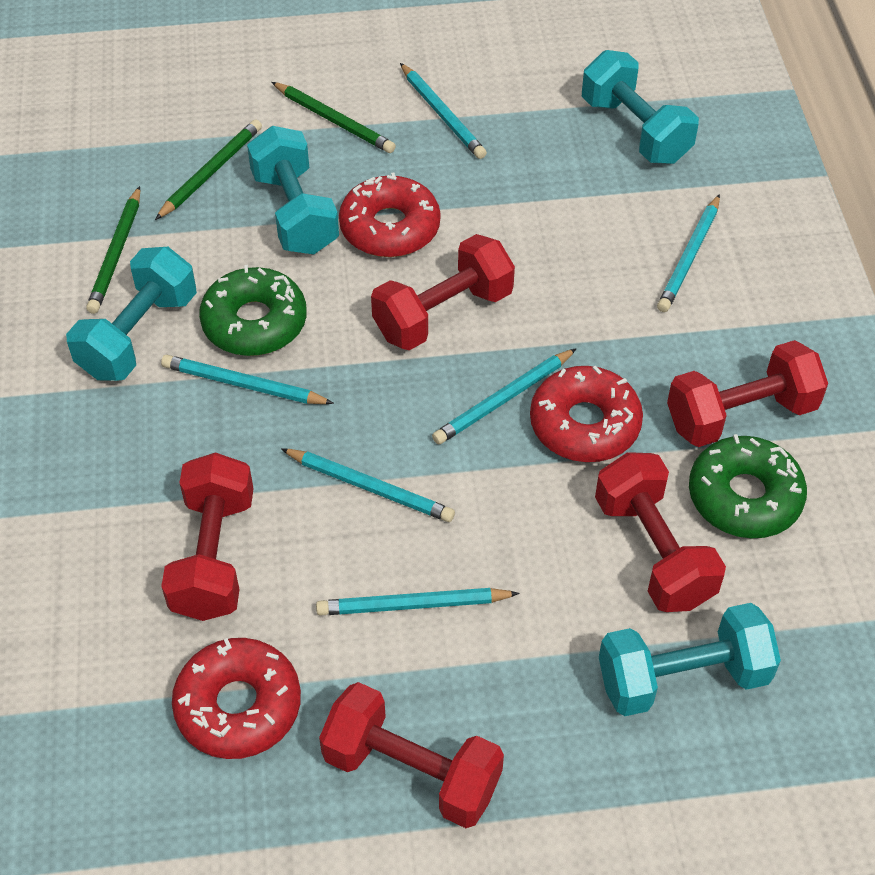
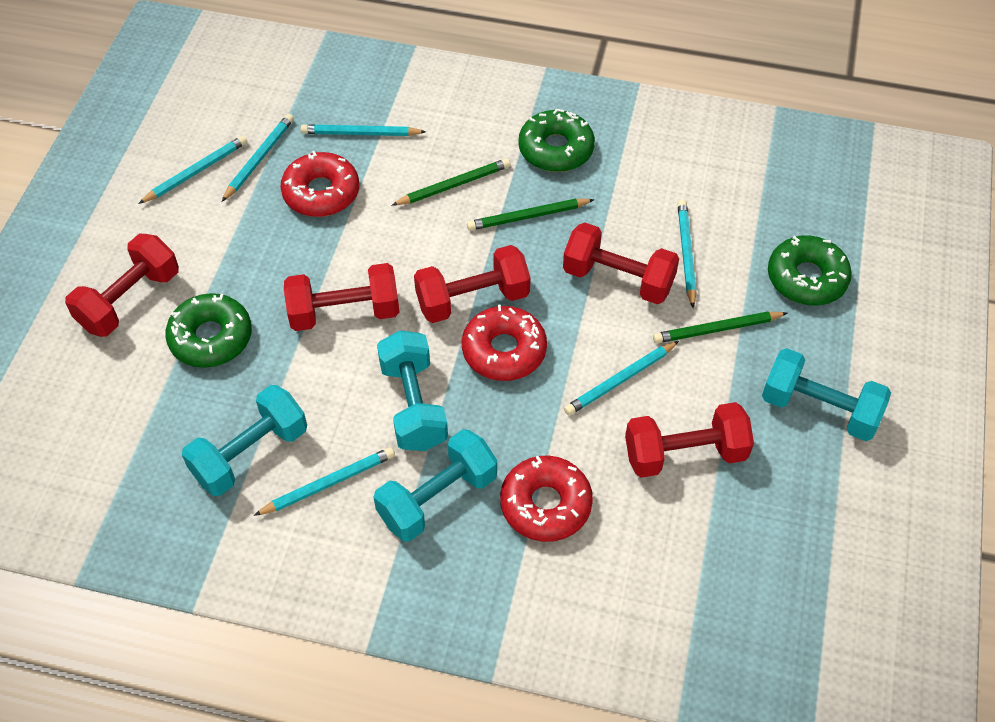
green donut: [199,265,307,356] [689,434,807,538] = 2 -> [165,293,252,368] [519,109,595,172] [768,235,852,305] = 3

